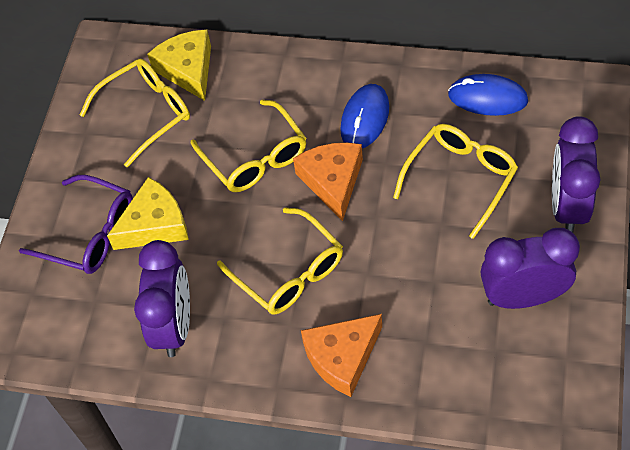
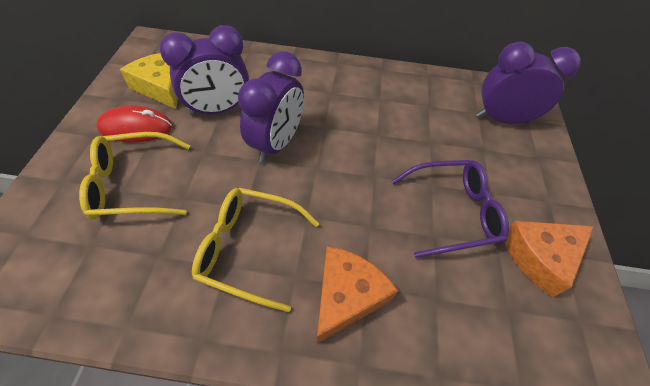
blue mouse: [340,84,389,148] [448,74,528,116] = 2 -> none = 0
red mouse: none = 0 -> [96,106,172,142] = 1
yellow cheese: [107,177,189,250] [147,30,211,101] = 2 -> [120,53,178,109] = 1
yellow glasses: [80,59,190,167] [191,100,306,192] [217,208,343,315] [393,124,518,239] = 4 -> [79,132,190,219] [192,188,319,313] = 2

